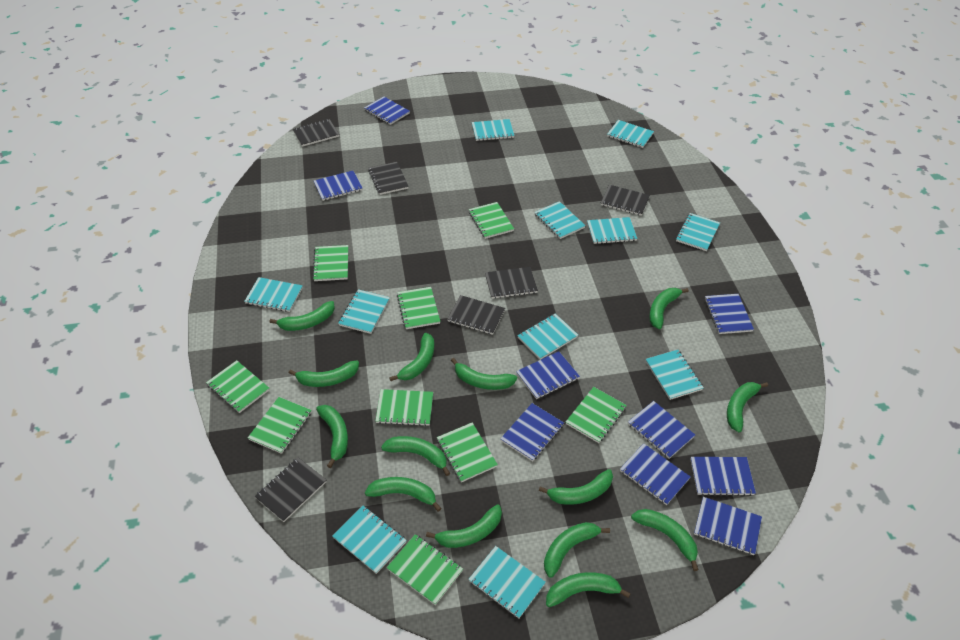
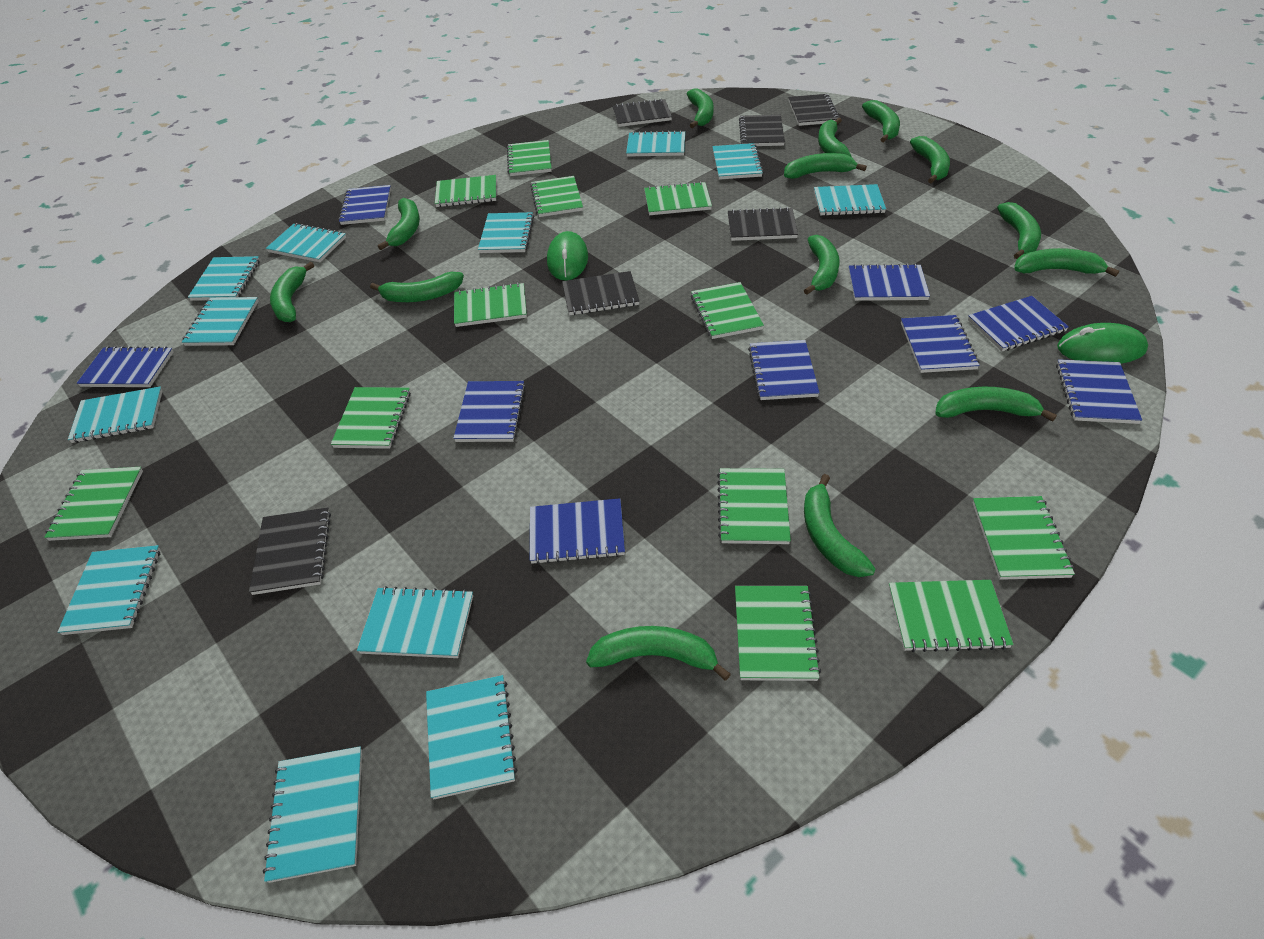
green mouse: none = 0 -> [547,231,588,281] [1057,323,1148,364] = 2
green notebook: [206,360,270,413] [248,397,312,454] [312,245,348,281] [375,389,433,426] [387,534,463,605] [397,287,440,329] [437,422,498,482] [468,202,514,239] [566,387,627,443] = 9 -> [44,467,143,541] [331,387,411,449] [435,175,496,207] [454,283,527,327] [507,140,552,176] [530,176,583,217] [644,181,712,215] [691,282,764,339] [717,468,791,544] [735,586,821,681] [889,580,1014,652] [972,496,1075,580] = 12
turquoise notebook: [244,277,303,312] [332,506,407,574] [338,289,390,334] [468,546,546,618] [472,119,515,141] [517,313,578,360] [534,201,586,239] [587,217,637,244] [607,120,654,148] [646,350,704,400] [676,213,720,251] = 11 -> [58,545,161,635] [68,386,162,443] [182,297,259,346] [188,256,260,301] [263,746,362,883] [266,223,346,262] [357,586,473,658] [426,675,517,799] [478,212,534,253] [626,130,685,157] [712,143,764,180] [814,184,886,216] = 12

